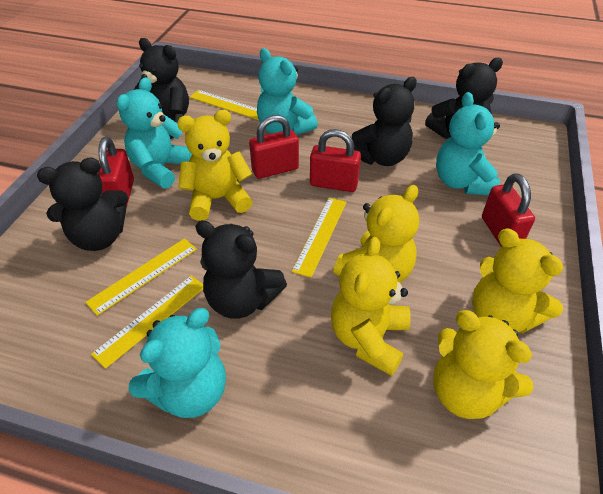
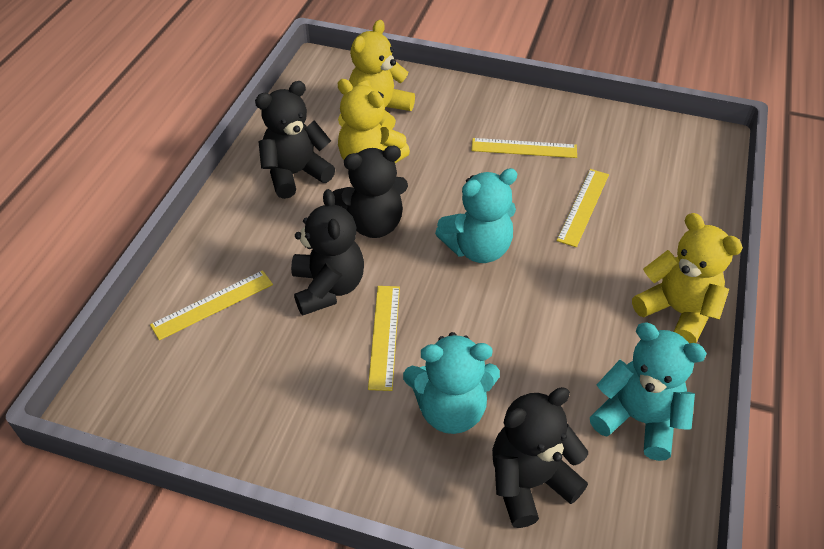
black teddy bear: [37,158,128,251] [134,38,189,139] [195,220,287,319] [346,77,417,166] [425,58,503,139] = 5 -> [255,81,335,199] [291,189,364,316] [333,146,408,238] [492,387,588,528] = 4
red padlock: [98,137,134,205] [249,115,299,179] [310,129,361,192] [482,173,535,247] = 4 -> none = 0
turquoise teddy bear: [117,77,192,188] [129,308,226,418] [257,48,318,135] [436,92,500,195] = 4 -> [403,332,500,434] [435,168,517,263] [590,322,707,461] = 3
yellow teddy bear: [177,110,253,221] [331,237,411,376] [333,185,419,283] [433,310,533,419] [472,228,563,333] = 5 -> [338,79,410,163] [349,20,415,129] [632,213,743,343] = 3

